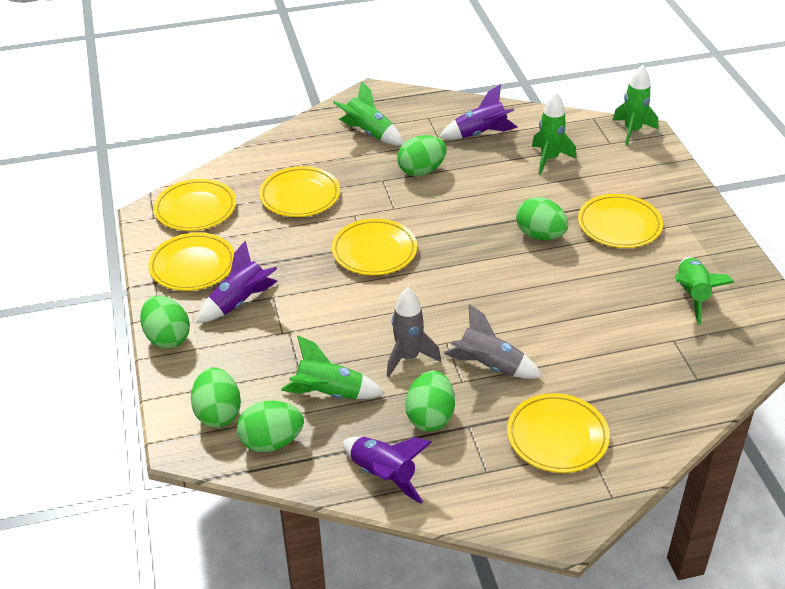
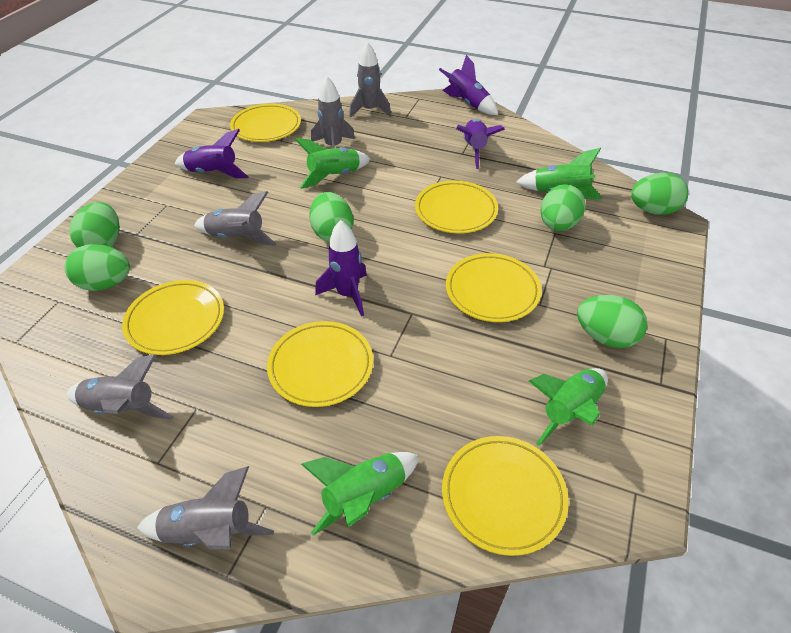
green rocket: [281,336,385,399] [333,81,403,146] [532,92,576,174] [613,65,658,146] [675,257,734,325] = 5 -> [294,138,371,189] [301,452,419,535] [516,148,602,199] [529,368,607,446] = 4
grey rocket: [387,288,441,377] [444,304,543,379] = 2 -> [66,354,173,420] [137,466,274,549] [194,191,276,246] [311,76,355,149] [349,42,391,118] = 5
purple rocket: [197,240,277,323] [342,437,432,504] [439,84,518,140] = 3 -> [175,129,248,178] [315,220,367,316] [439,55,498,115] [456,119,505,169] = 4

